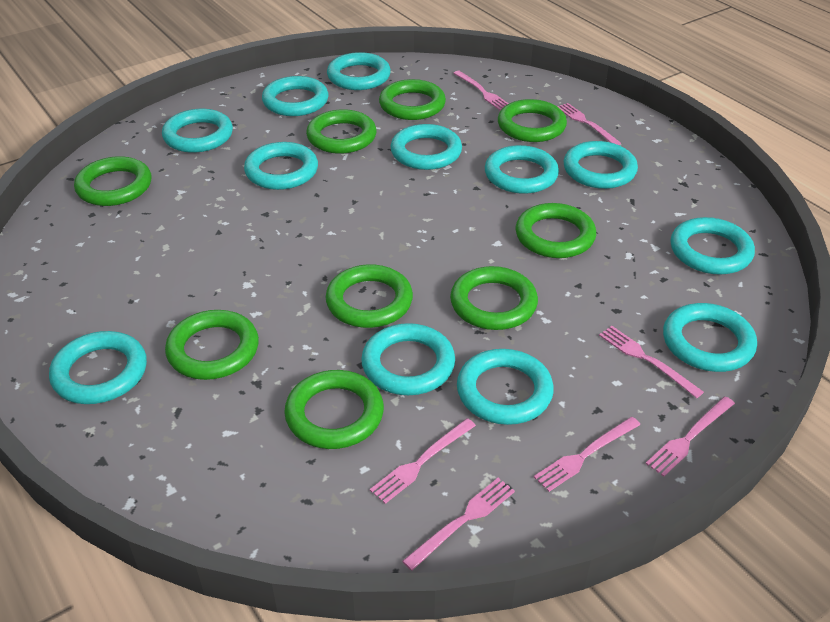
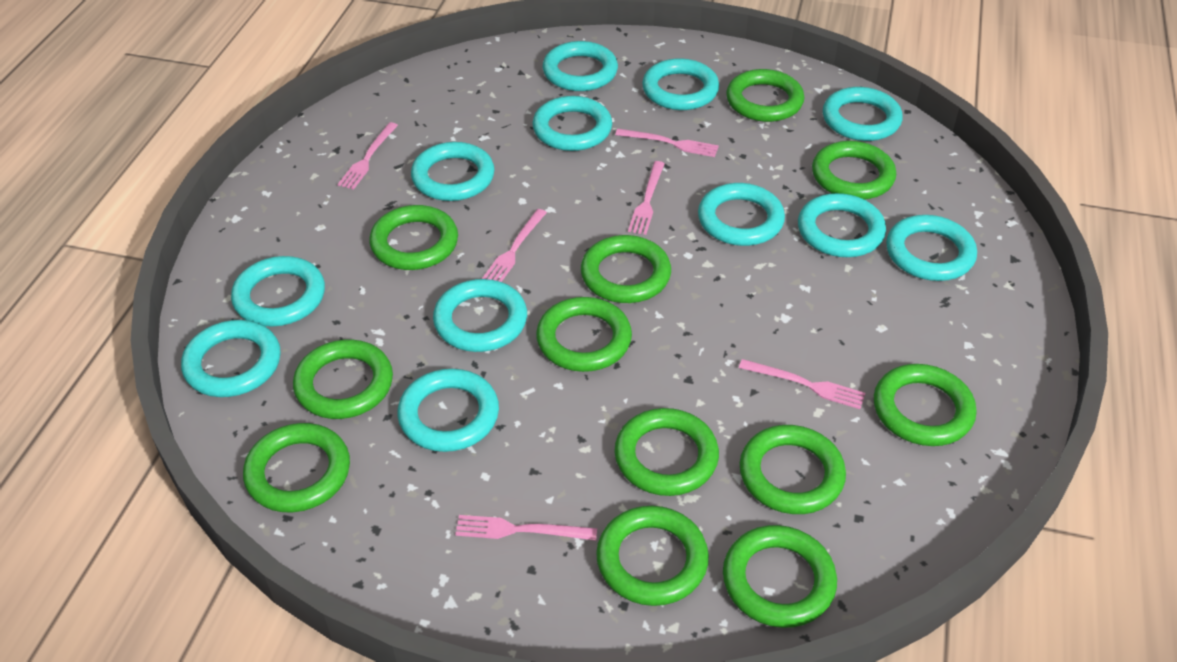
green ring: [74,156,151,206] [165,310,259,380] [284,370,384,449] [306,109,377,154] [326,264,413,328] [379,79,446,120] [450,266,538,330] [498,99,567,142] [516,203,596,258] = 9 -> [243,423,350,512] [293,340,393,419] [369,205,458,270] [536,297,632,372] [581,235,671,303] [596,506,709,606] [614,408,719,496] [723,525,837,628] [726,69,804,122] [739,425,846,514] [812,141,896,200] [874,364,976,446] = 12
pink fork: [370,418,476,504] [402,478,515,571] [453,71,509,111] [534,417,640,492] [557,103,621,145] [599,326,704,398] [646,396,735,477] = 7 -> [337,122,398,190] [455,515,597,541] [482,209,547,282] [615,129,719,157] [628,161,665,235] [739,359,865,409] = 6

